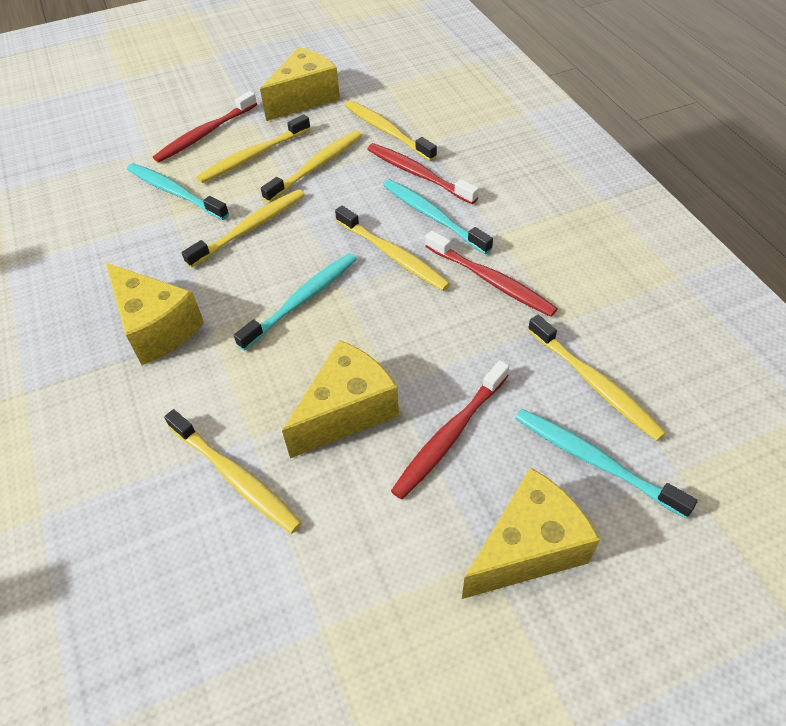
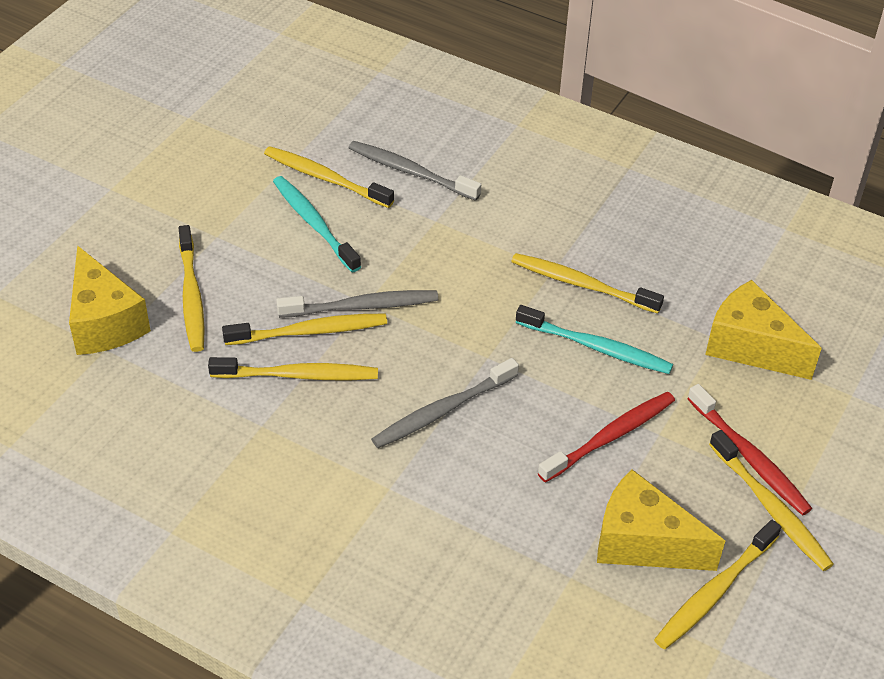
grey toothbrush: none = 0 -> [276,290,438,318] [349,141,481,201] [371,358,519,448] = 3
red toothbrush: [153,91,257,163] [367,143,479,204] [391,360,509,500] [425,231,558,317] = 4 -> [538,392,675,483] [687,384,812,516] = 2
turquoise toothbrush: [127,163,229,220] [234,253,357,351] [383,179,493,254] [515,409,698,518] = 4 -> [273,176,361,272] [516,305,673,374] = 2
yellow cheese: [106,263,204,365] [260,47,340,121] [282,340,399,458] [462,467,600,599] = 4 -> [69,245,151,355] [597,469,725,571] [705,280,822,380] = 3

